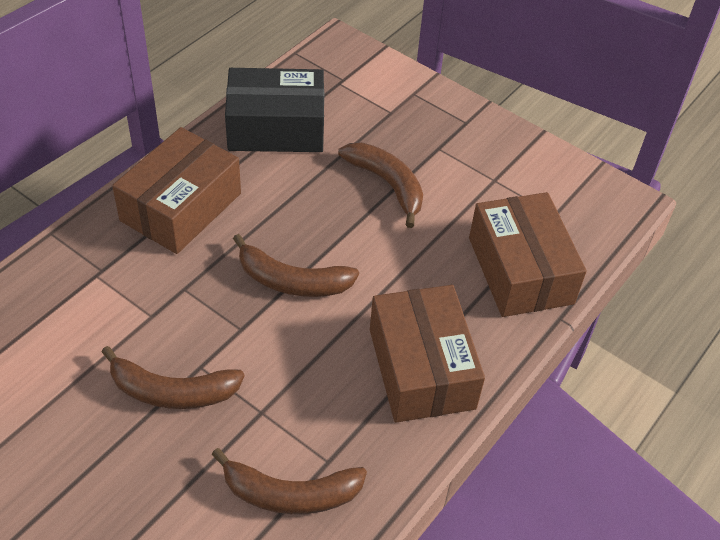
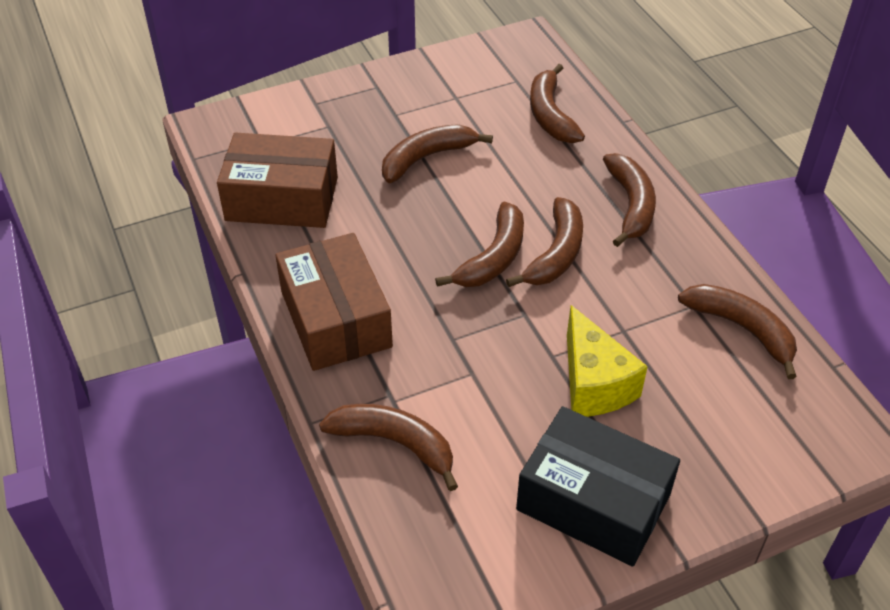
brown banana: [102,346,245,409] [212,448,367,514] [233,234,359,297] [338,142,423,228] = 4 -> [319,404,458,491] [382,124,493,183] [435,202,524,287] [506,197,583,287] [530,64,585,143] [603,153,656,247] [678,284,797,379] = 7
brown box: [112,127,241,254] [370,285,485,423] [469,192,587,317] = 3 -> [217,133,338,228] [275,233,393,371] = 2
yellow cheese: none = 0 -> [567,305,648,417] = 1

